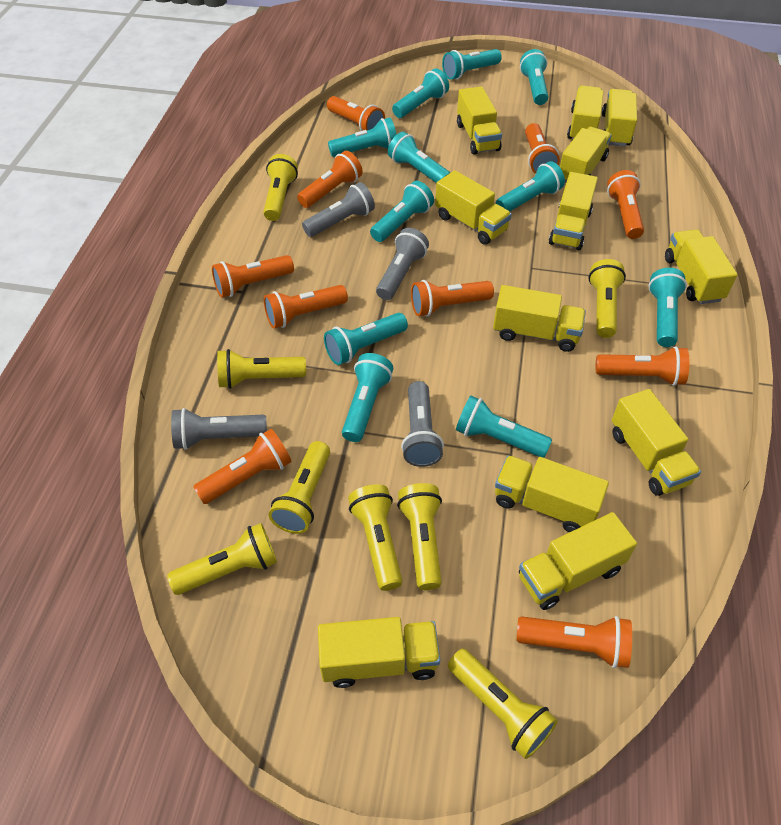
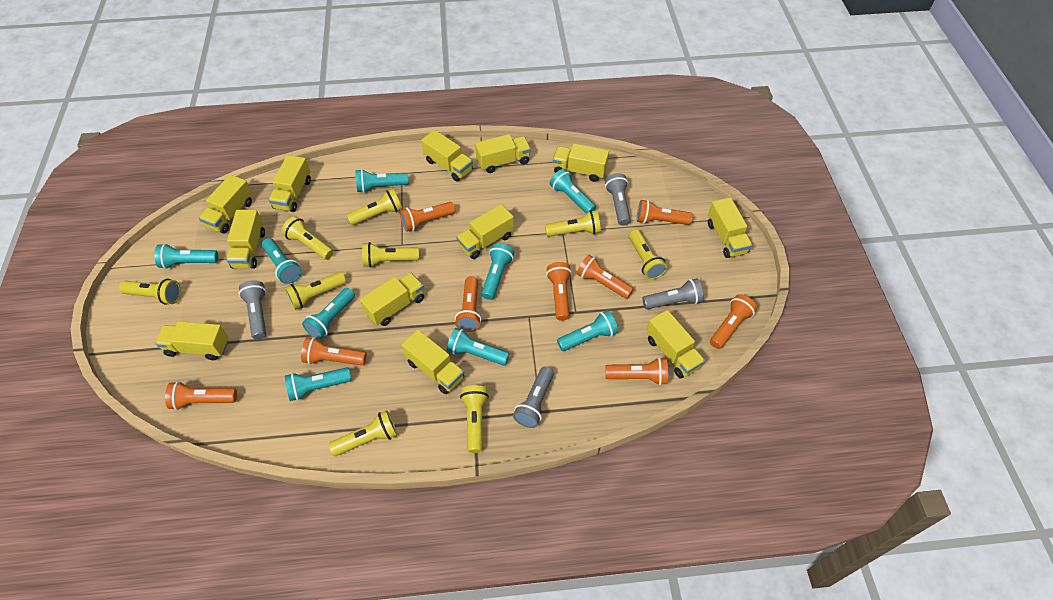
orange flashlight: [193,429,291,504] [212,255,294,298] [264,285,348,329] [297,151,363,208] [327,96,385,131] [411,280,494,317] [516,616,632,668] [525,123,560,174] [596,346,690,386] [607,170,644,239] = 10 -> [165,381,237,410] [301,337,367,366] [400,202,455,232] [455,276,482,332] [546,262,572,321] [577,255,633,299] [605,357,668,385] [637,200,693,225] [710,294,757,349] = 9
turquoise flashlight: [324,313,408,365] [328,117,397,157] [342,353,393,442] [370,181,434,242] [388,132,450,183] [392,68,449,118] [442,49,502,80] [456,395,552,458] [496,161,565,212] [520,49,548,105] [648,268,687,347] = 11 -> [154,244,218,269] [262,238,302,284] [285,367,351,401] [302,288,355,340] [356,169,409,193] [447,328,510,365] [481,243,514,300] [550,169,596,214] [557,310,618,351] = 9
yellow flashlight: [167,523,277,595] [217,349,306,389] [263,154,298,221] [269,441,330,534] [348,484,402,591] [397,483,442,590] [448,649,558,759] [588,259,626,338] = 8 -> [119,279,181,305] [282,216,334,260] [285,272,346,310] [329,410,397,456] [347,189,402,225] [362,242,419,267] [460,385,489,453] [545,210,601,237] [629,229,667,280] = 9

